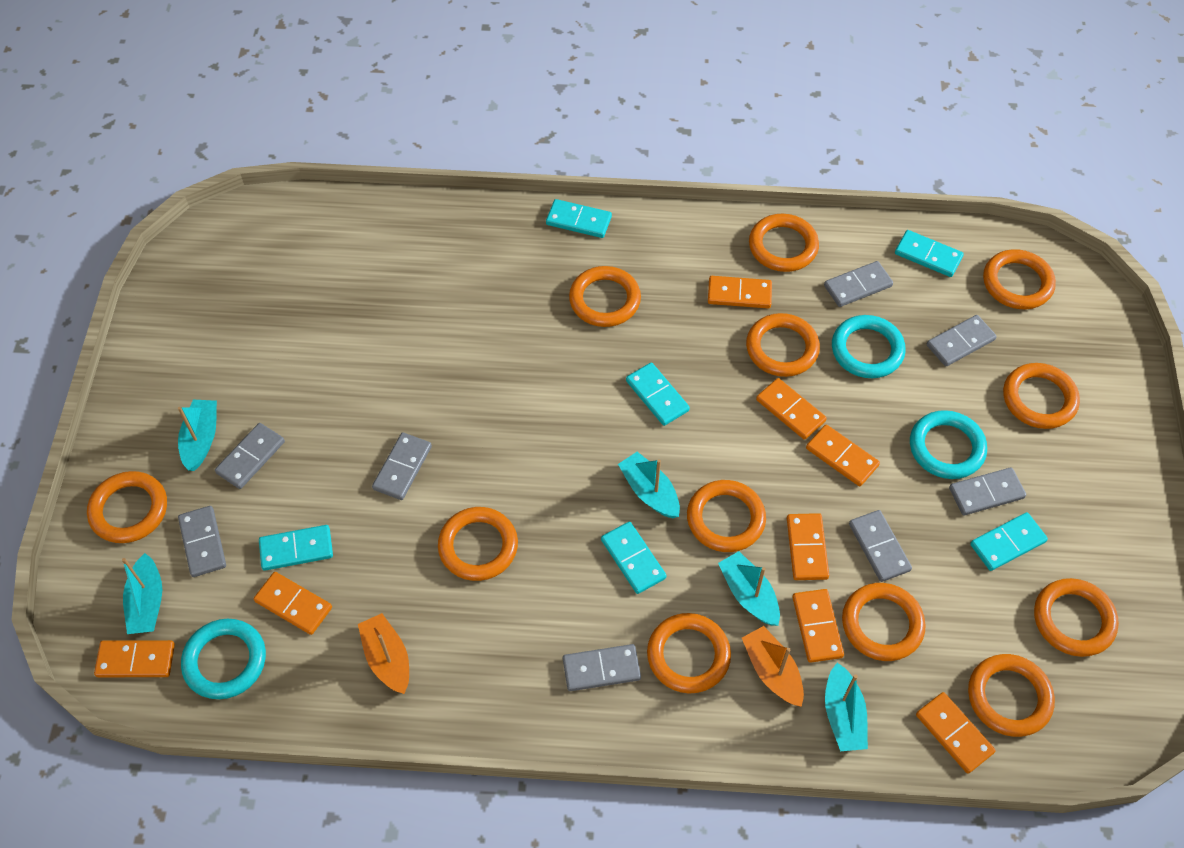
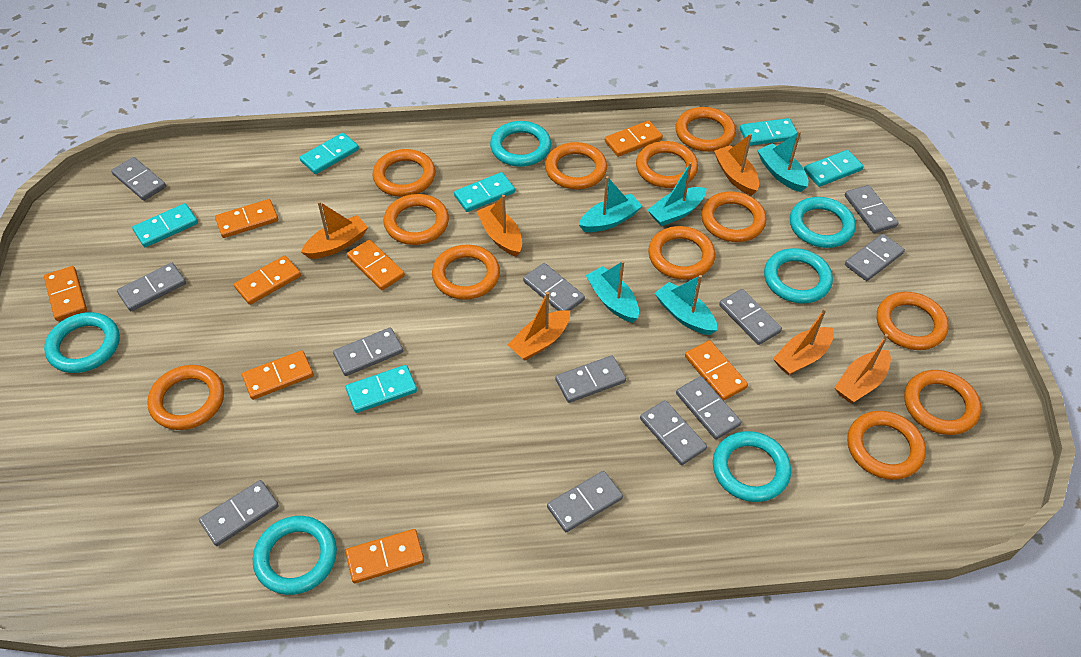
grey domino: [178,506,226,577] [215,423,285,489] [372,432,432,500] [563,644,641,691] [824,261,893,307] [849,510,912,582] [927,315,997,366] [949,467,1026,515] = 8 -> [111,157,166,201] [117,263,186,311] [199,480,279,546] [333,327,403,376] [523,263,585,311] [547,471,623,532] [555,355,626,403] [640,400,707,465] [676,376,741,439] [719,289,782,345] [845,185,899,233] [845,234,905,281] = 12
orange boat: [358,613,409,694] [742,626,804,707] = 2 -> [301,201,368,259] [476,195,522,257] [508,292,570,361] [714,134,759,196] [773,308,834,375] [835,334,891,403] = 6
turquoise ring: [181,619,266,699] [832,315,906,378] [910,410,987,479] = 3 -> [44,312,120,373] [253,516,337,595] [490,121,551,167] [713,431,791,502] [764,248,833,303] [790,197,856,248] = 6

